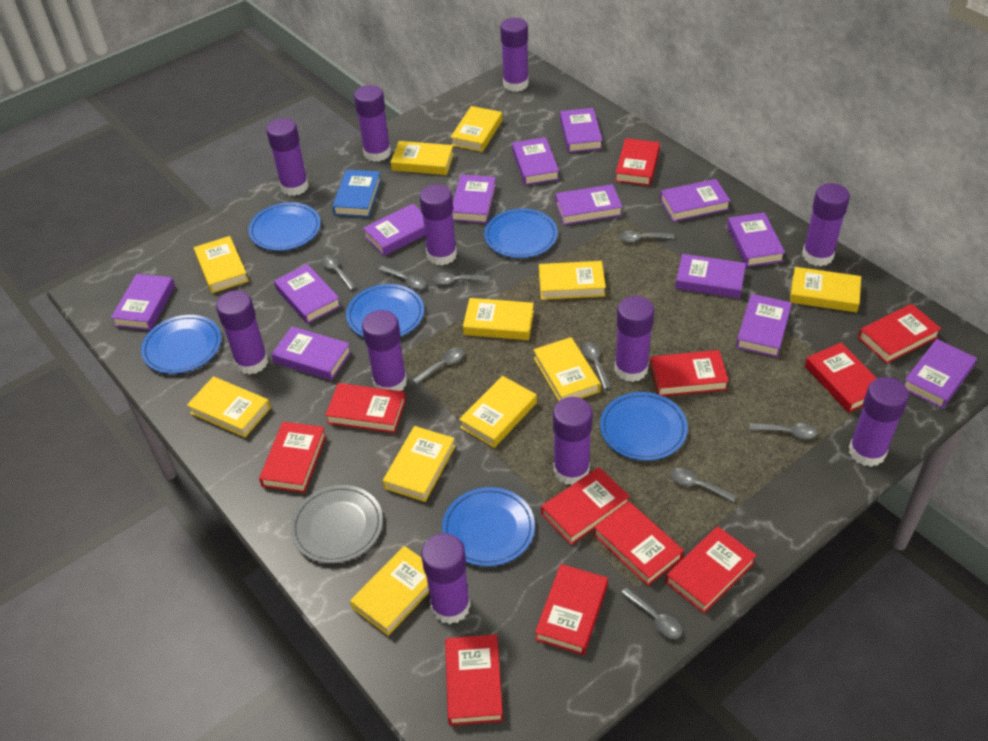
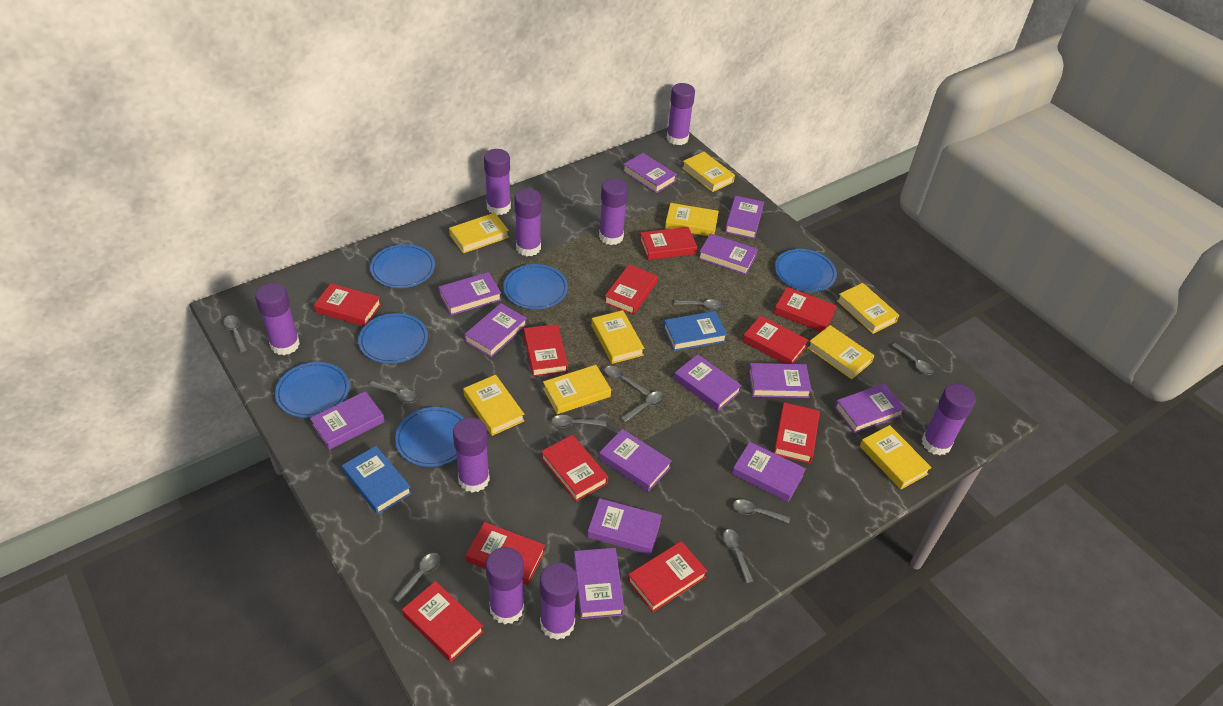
blue book: [332,170,381,217] = 1 -> [342,446,412,514] [663,311,727,351] = 2
grey plate: [291,485,383,563] = 1 -> none = 0
grey spoon: [321,255,356,290] [378,266,426,289] [412,348,464,384] [432,272,489,285] [582,342,612,389] [618,231,674,242] [621,587,682,639] [670,468,737,502] [749,423,817,439] = 9 -> [223,315,247,353] [369,381,417,403] [394,553,441,603] [551,415,606,428] [604,366,650,396] [621,391,665,423] [674,300,723,310] [723,529,753,583] [733,499,790,523] [892,343,933,375] = 10
purple glue stick: [216,290,268,375] [266,118,309,196] [354,85,391,162] [362,310,407,391] [419,184,457,265] [421,533,471,624] [500,18,529,92] [553,397,593,485] [614,296,654,382] [802,183,850,266] [849,377,909,467] = 11 -> [255,283,300,355] [453,417,490,493] [484,149,511,215] [486,547,524,624] [514,189,541,256] [540,563,578,640] [599,178,628,245] [667,83,695,145] [922,384,976,456] = 9
yellow book: [187,376,271,438] [194,236,249,293] [350,546,429,636] [383,426,455,502] [391,141,454,175] [451,106,502,152] [459,376,537,448] [463,298,534,340] [534,337,601,401] [539,261,606,300] [790,267,861,312] = 11 -> [449,213,509,254] [463,375,524,436] [543,365,611,414] [591,310,644,364] [665,203,719,236] [682,152,735,192] [808,325,875,379] [837,283,899,334] [860,425,932,490] = 9

